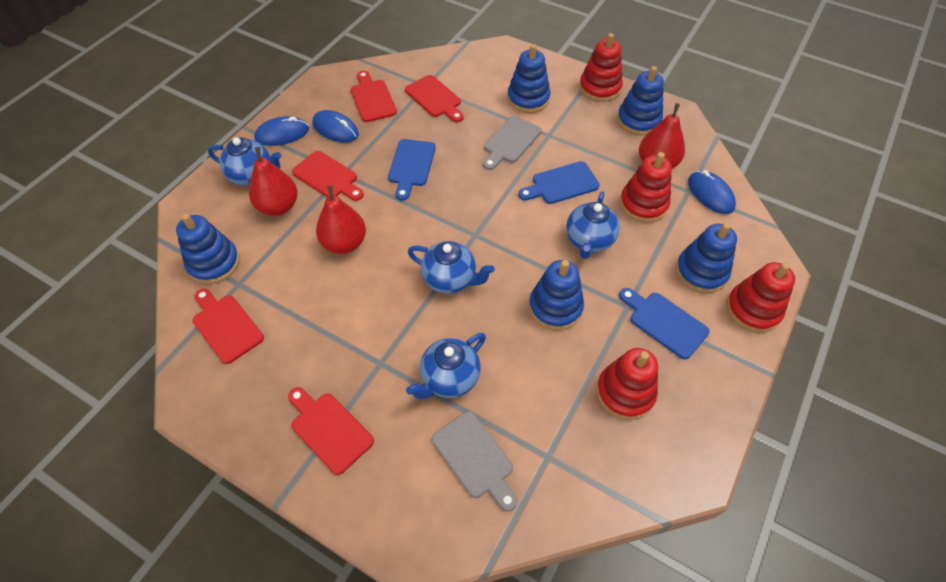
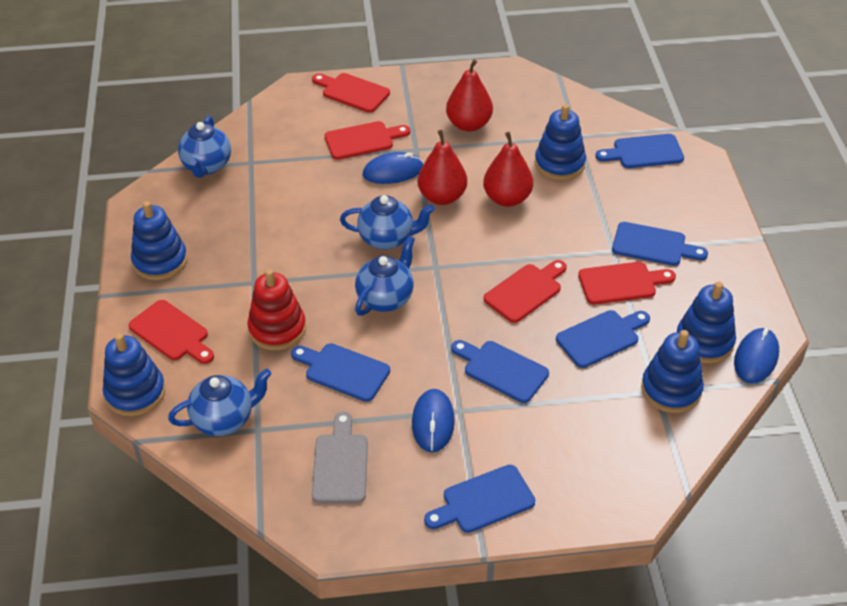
blue cutting board: [388,139,436,201] [518,161,600,204] [619,288,710,359] = 3 -> [291,343,390,402] [424,465,535,533] [451,340,549,403] [556,310,650,368] [596,134,684,168] [612,222,708,266] = 6
grey cutting board: [432,411,517,511] [483,116,542,170] = 2 -> [312,412,368,503] = 1
red stacking toy: [579,33,623,102] [596,348,658,420] [620,152,672,223] [726,262,795,333] = 4 -> [247,269,306,350] = 1

